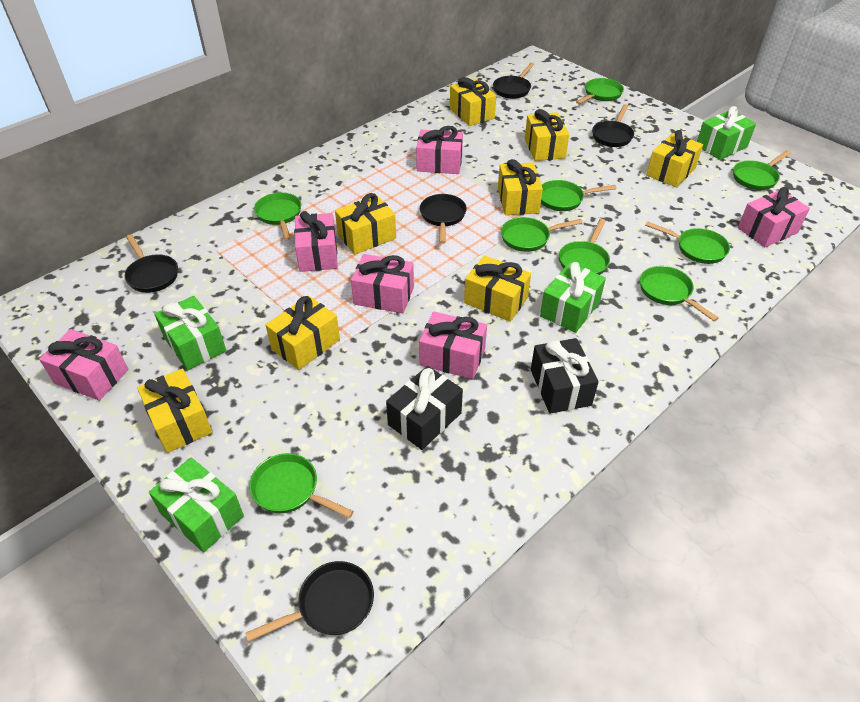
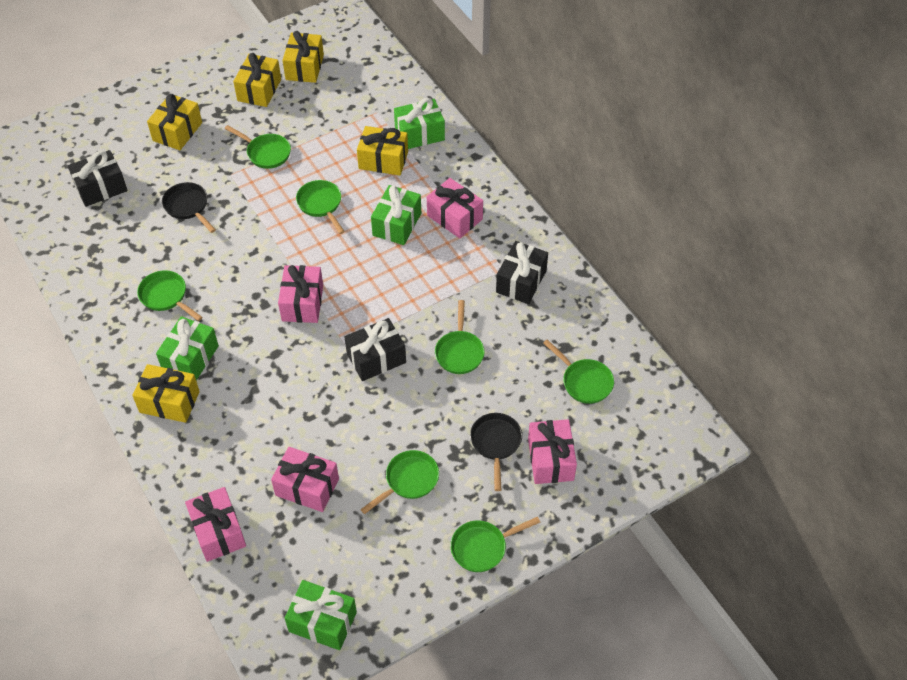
black gift: [386,366,463,450] [531,338,599,414] = 2 -> [68,150,128,207] [345,318,406,381] [496,241,548,304] = 3
black pan: [125,234,178,293] [245,561,374,642] [420,194,467,244] [493,63,535,99] [592,104,634,147] = 5 -> [162,182,216,233] [470,413,522,491] = 2
green pan: [249,453,354,518] [254,192,301,240] [501,217,583,252] [541,180,617,211] [559,219,610,275] [576,78,624,104] [640,266,719,321] [645,221,730,264] [733,150,791,190] = 9 -> [137,270,202,321] [225,125,291,169] [296,180,345,234] [360,450,439,514] [435,300,485,374] [450,517,540,572] [543,339,614,404] = 7
pink gift: [39,329,128,401] [294,211,338,272] [351,254,414,313] [416,126,463,174] [419,311,487,379] [738,187,810,247] = 6 -> [185,487,246,562] [271,447,339,512] [278,265,323,323] [427,178,483,238] [528,419,577,484] = 5
yellow gift: [137,369,212,453] [266,296,340,370] [335,193,396,255] [450,77,496,126] [464,256,531,322] [498,159,543,215] [525,109,569,161] [646,130,703,187] = 8 -> [132,364,200,423] [147,94,202,150] [233,53,281,107] [283,31,324,83] [357,126,408,175] = 5

